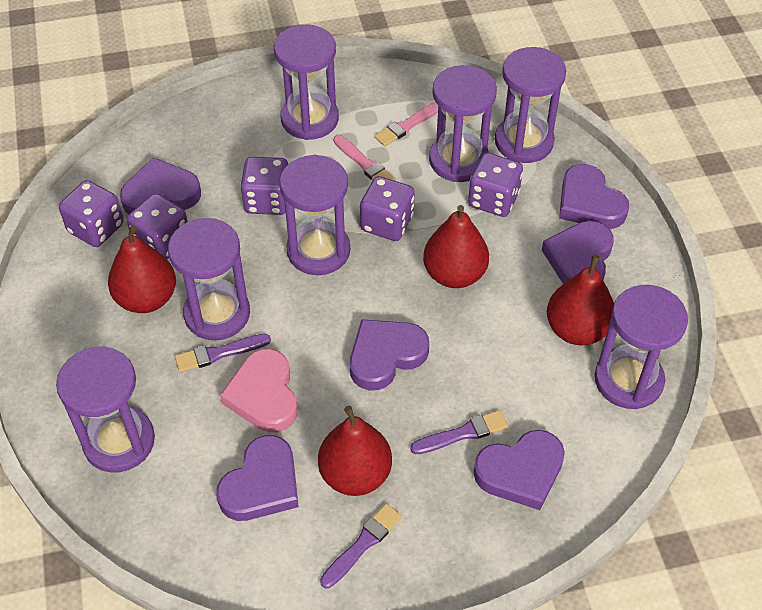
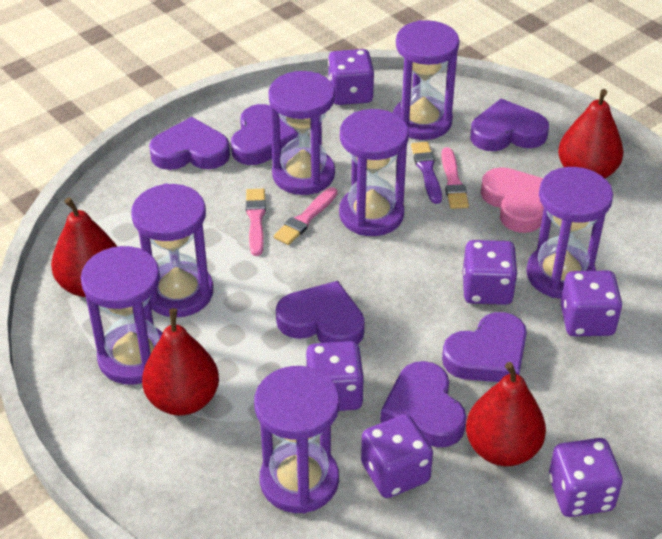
pink brush: [333,135,396,181] [374,102,438,146] = 2 -> [246,189,266,256] [274,187,337,245] [441,147,469,209] = 3
purple brush: [175,334,271,372] [320,503,402,588] [410,410,508,454] = 3 -> [411,142,442,204] = 1
purple dice: [59,180,124,247] [127,193,188,259] [240,157,288,215] [360,176,415,241] [468,153,523,217] = 5 -> [306,341,364,411] [328,49,374,105] [361,414,433,498] [463,240,518,305] [549,438,623,517] [560,270,622,336] = 6

